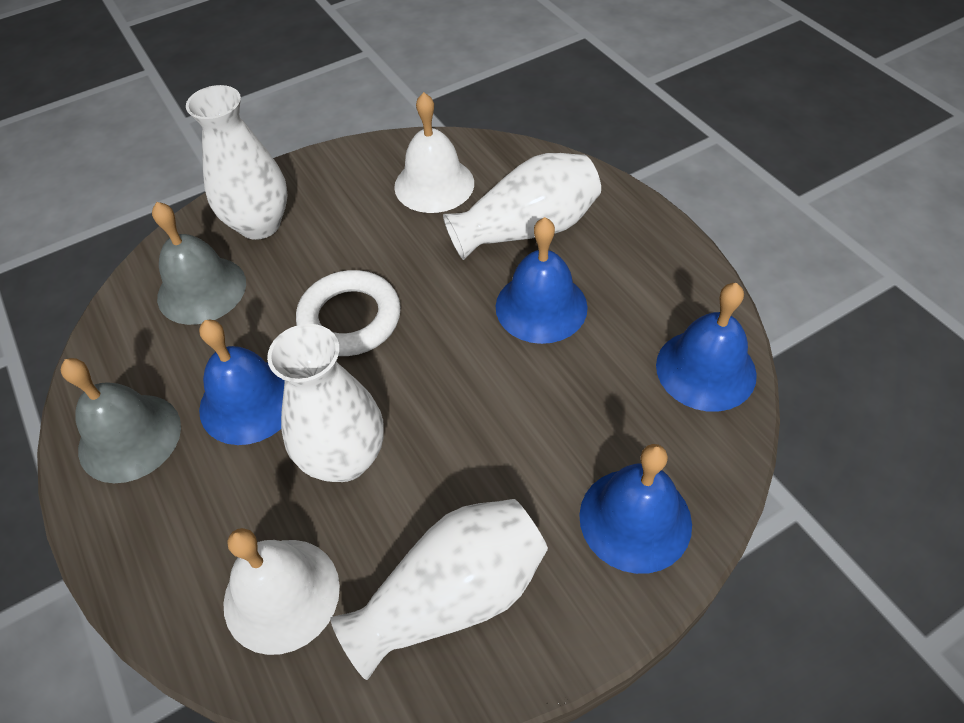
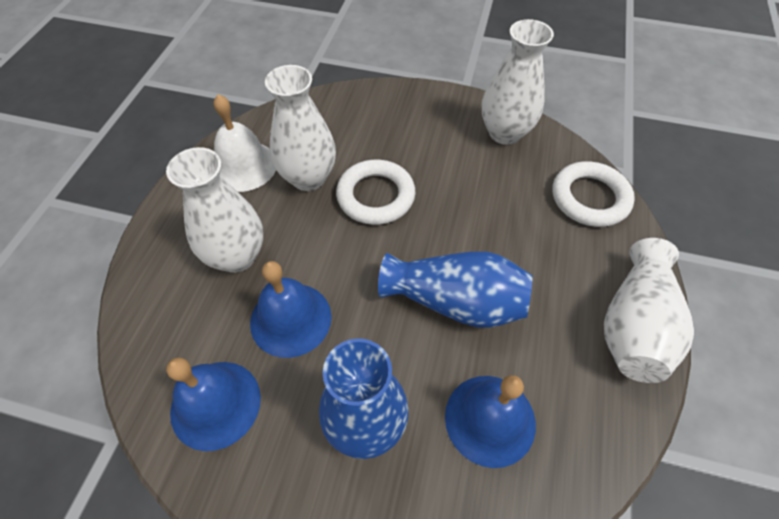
blue bell: [199,319,285,445] [495,217,588,344] [579,444,692,574] [656,283,757,412] = 4 -> [166,358,261,451] [250,261,332,358] [445,375,536,468] = 3
blue vase: none = 0 -> [319,338,409,459] [378,251,533,328] = 2
grey bell: [61,358,181,483] [152,202,246,325] = 2 -> none = 0
white bell: [223,528,340,655] [394,92,474,213] = 2 -> [213,94,276,192] = 1
white ring: [296,270,401,356] = 1 -> [336,160,415,225] [553,161,635,227] = 2

